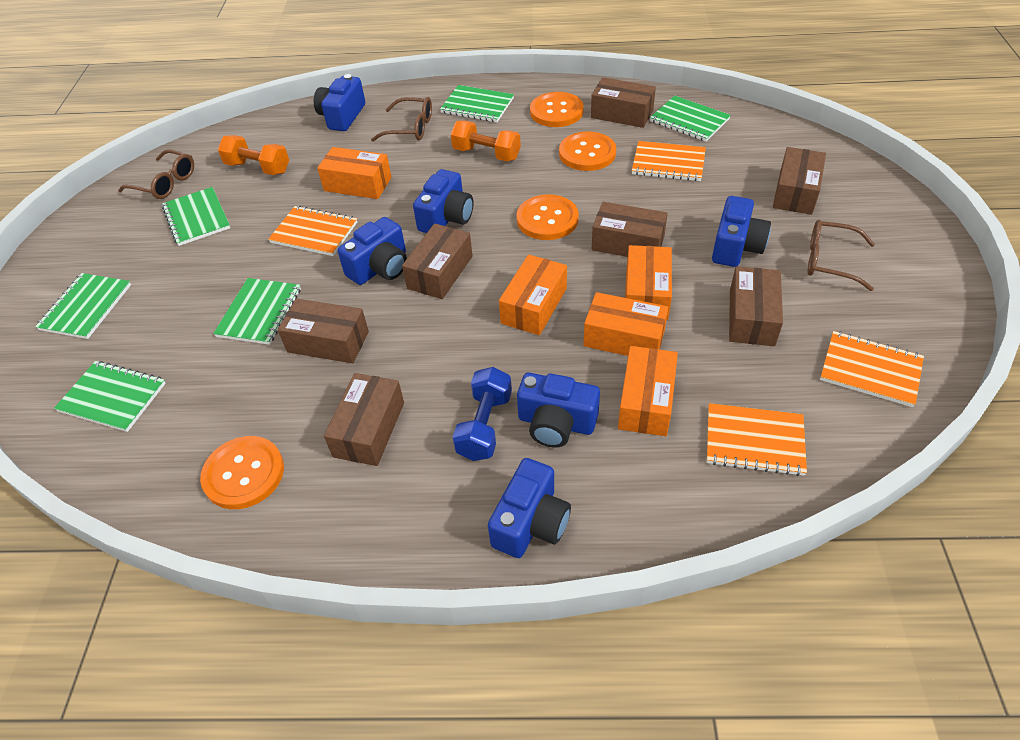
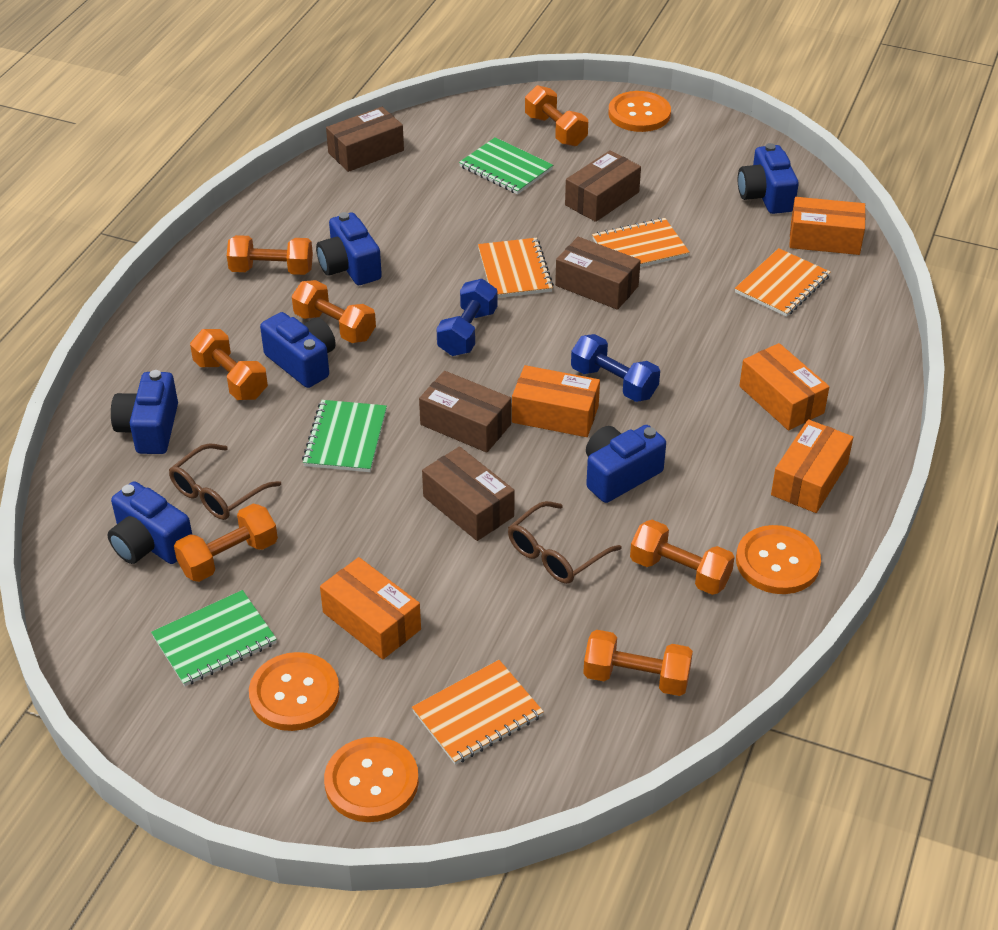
blue dumbbell: [453,367,512,461] = 1 -> [436,279,498,356] [571,334,660,402] = 2
brown box: [278,299,369,363] [324,373,404,466] [402,223,473,299] [591,77,656,128] [592,202,668,257] [729,266,783,346] [773,147,826,215] = 7 -> [326,107,404,172] [419,371,511,453] [422,446,515,541] [555,237,641,310] [565,150,641,222] = 5
brown glasses: [118,149,194,199] [371,97,432,142] [808,220,875,291] = 3 -> [169,444,281,520] [508,501,622,584] = 2
green notebook: [35,273,131,339] [54,361,166,432] [162,187,230,246] [213,278,301,345] [440,85,514,122] [650,96,731,142] = 6 -> [151,590,277,686] [302,400,387,472] [459,137,553,195] = 3
orange dumbbell: [218,135,289,175] [451,120,521,162] = 2 -> [174,504,278,582] [190,329,268,400] [227,235,313,275] [292,280,376,343] [525,85,588,146] [583,630,693,696] [630,520,735,595] = 7

